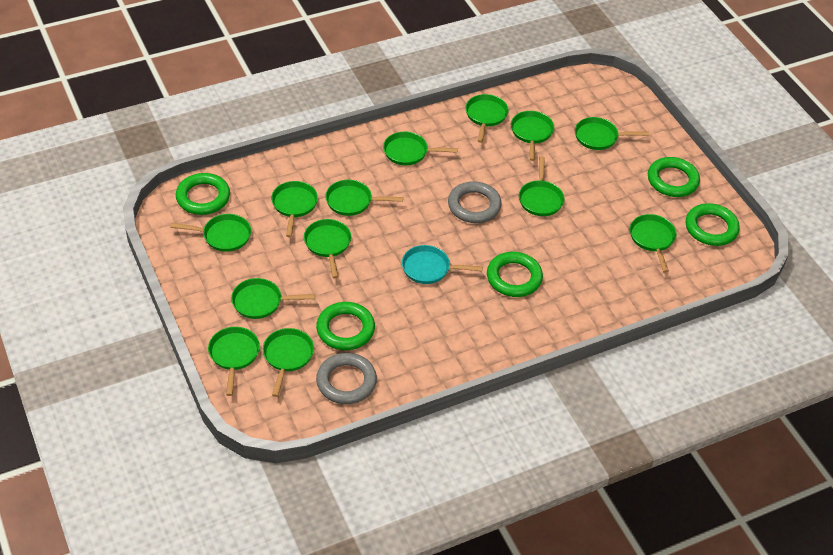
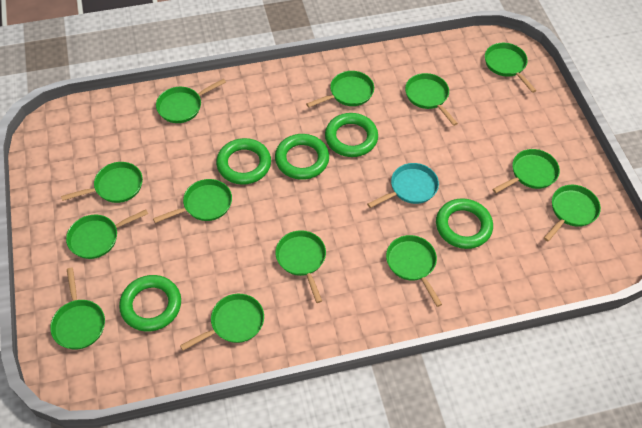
grey ring: [316,353,377,404] [448,181,502,223] = 2 -> none = 0

